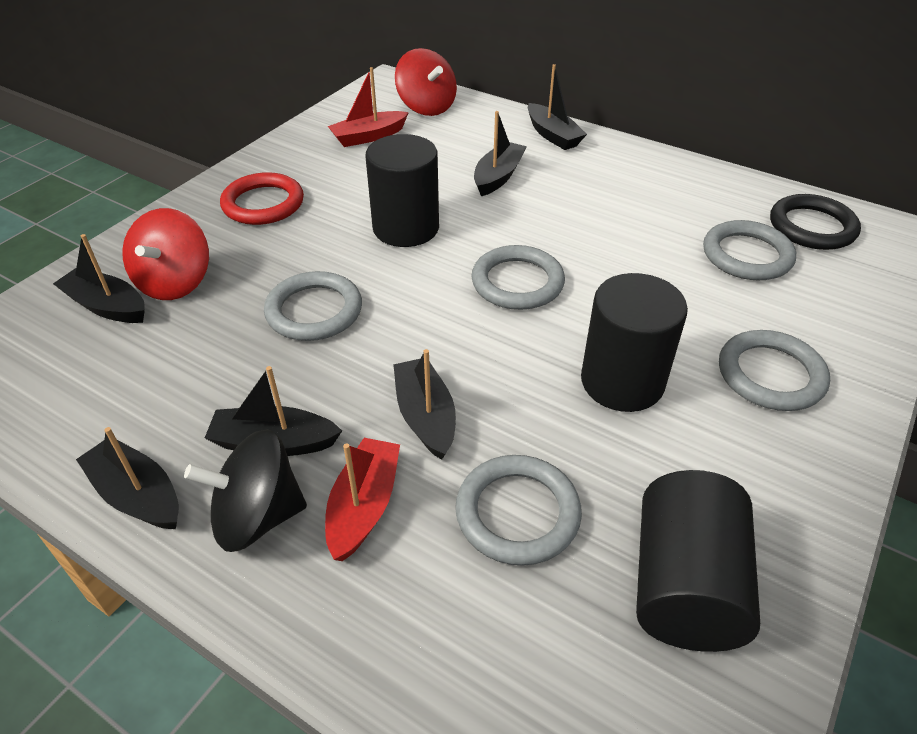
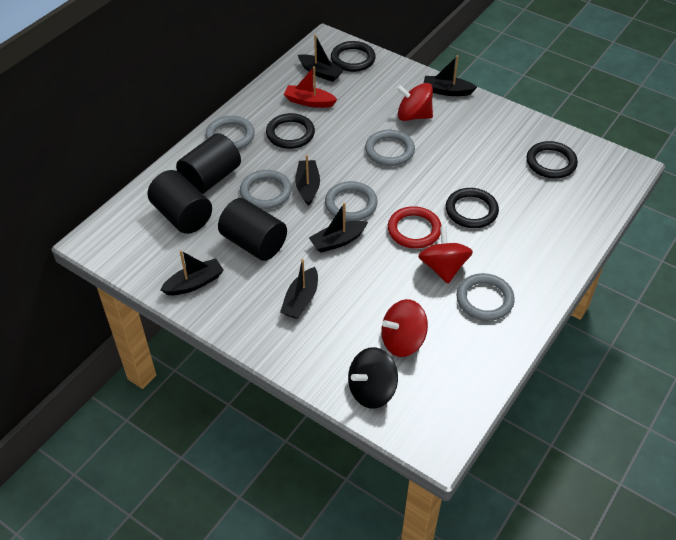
black ring: [770,194,861,250] = 1 -> [266,113,315,149] [331,41,376,72] [446,188,499,228] [527,141,578,179] = 4
red boat: [325,438,400,561] [328,67,409,147] = 2 -> [284,66,337,108] = 1
red spinning top: [122,208,209,300] [395,48,457,116] = 2 -> [381,299,428,357] [397,83,433,121] [418,226,473,284] = 3

